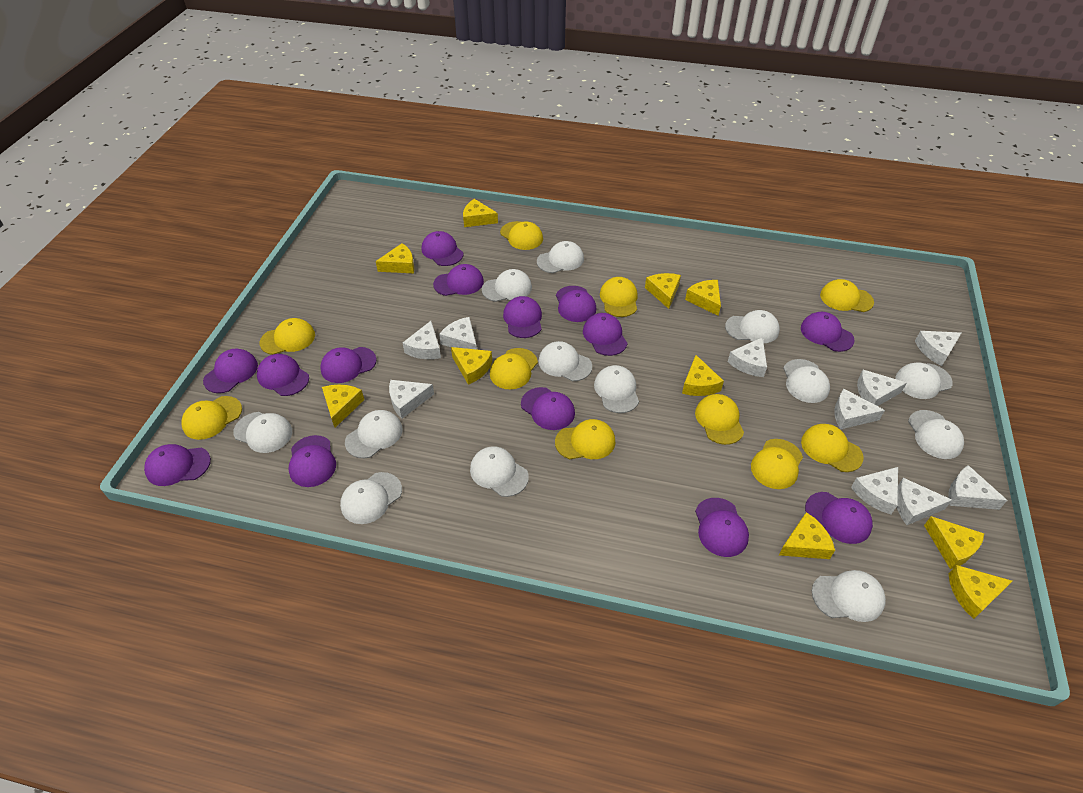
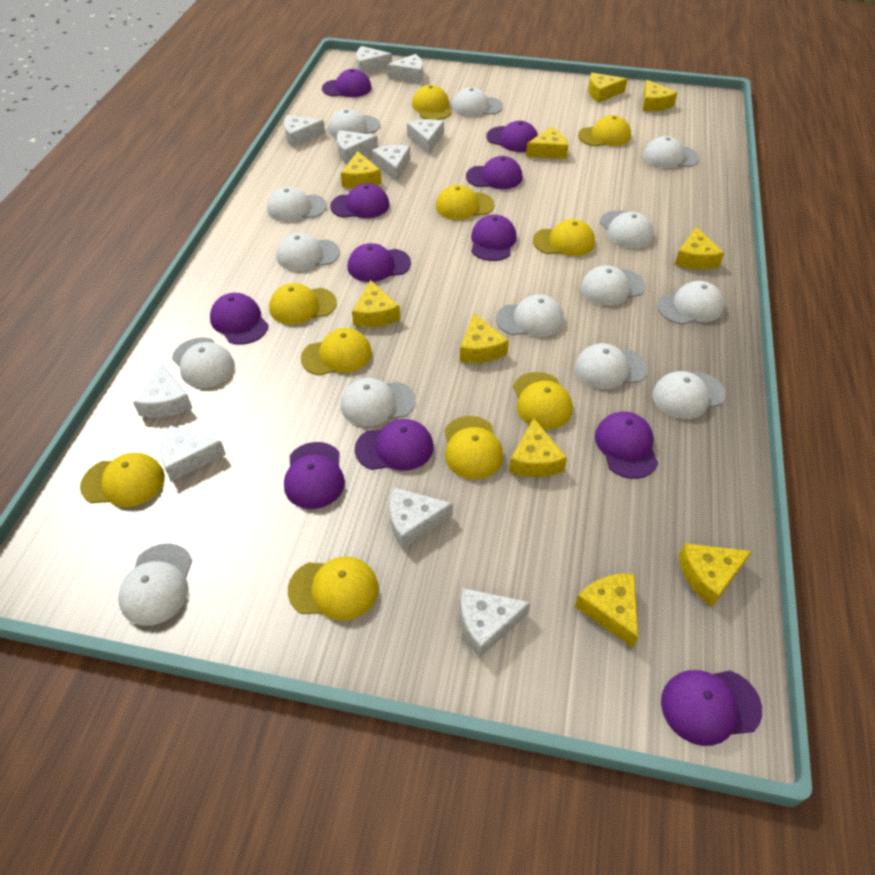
purple cap: [144,444,211,486] [203,349,258,393] [257,354,309,396] [289,435,336,487] [320,347,377,383] [421,231,464,266] [433,264,484,296] [503,296,542,338] [521,387,575,430] [556,286,596,322] [583,313,627,356] [695,498,749,557] [801,312,855,352] [805,492,873,544] = 14 -> [210,293,269,345] [284,442,345,509] [322,69,372,97] [330,183,389,218] [348,243,411,282] [355,419,433,471] [466,156,522,189] [471,215,517,261] [486,121,538,152] [595,412,658,479] [661,670,762,746] = 11
white cap: [233,412,292,453] [340,472,402,524] [345,410,403,458] [470,447,529,497] [482,269,532,302] [537,241,584,273] [538,341,592,381] [594,365,639,413] [725,310,780,343] [783,359,830,403] [812,570,886,622] [895,362,953,399] [908,410,964,459] = 13 -> [118,543,192,626] [172,338,235,388] [267,187,327,222] [276,233,340,271] [328,109,380,138] [341,378,416,426] [452,87,503,117] [496,294,564,337] [575,343,648,389] [581,265,645,306] [600,210,654,248] [643,136,699,168] [652,371,726,419] [657,281,724,325] = 14

